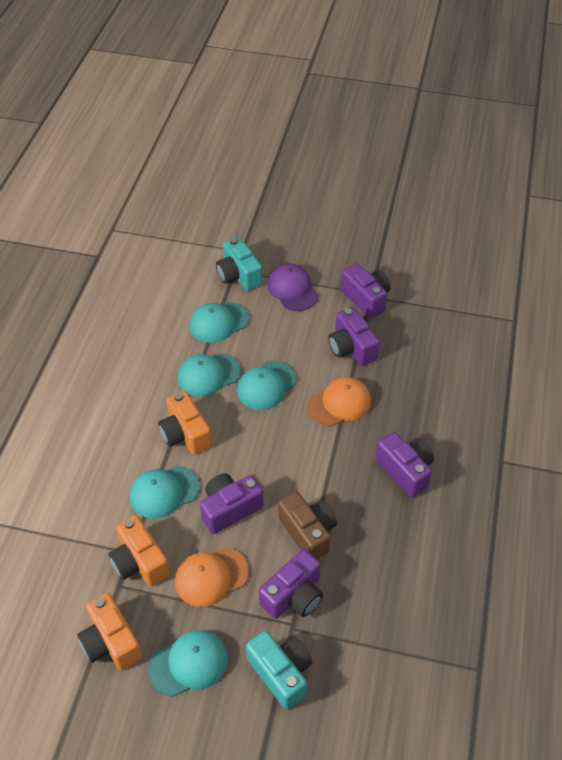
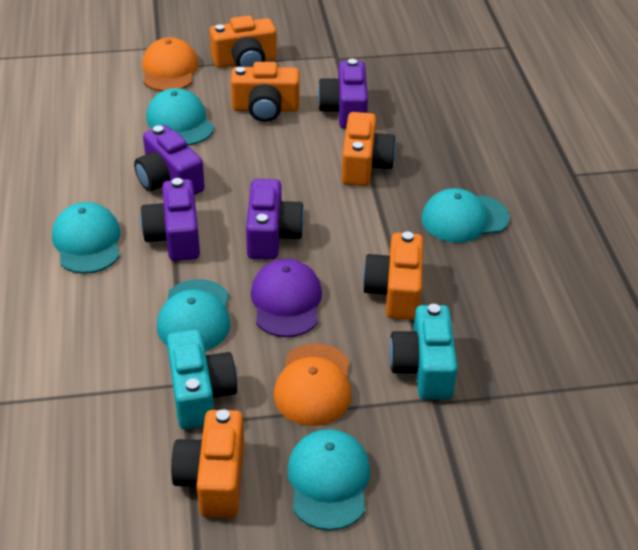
brown camera: [278,492,337,559] = 1 -> none = 0
orange camera: [77,593,142,670] [108,515,170,586] [158,391,212,455] = 3 -> [171,409,244,518] [210,15,277,68] [231,62,300,122] [341,112,396,186] [363,231,423,320] = 5
purple camera: [200,473,263,534] [259,549,323,619] [328,307,380,366] [341,263,390,318] [376,432,434,497] = 5 -> [134,125,205,195] [140,178,200,261] [246,179,304,260] [318,59,368,129] = 4

